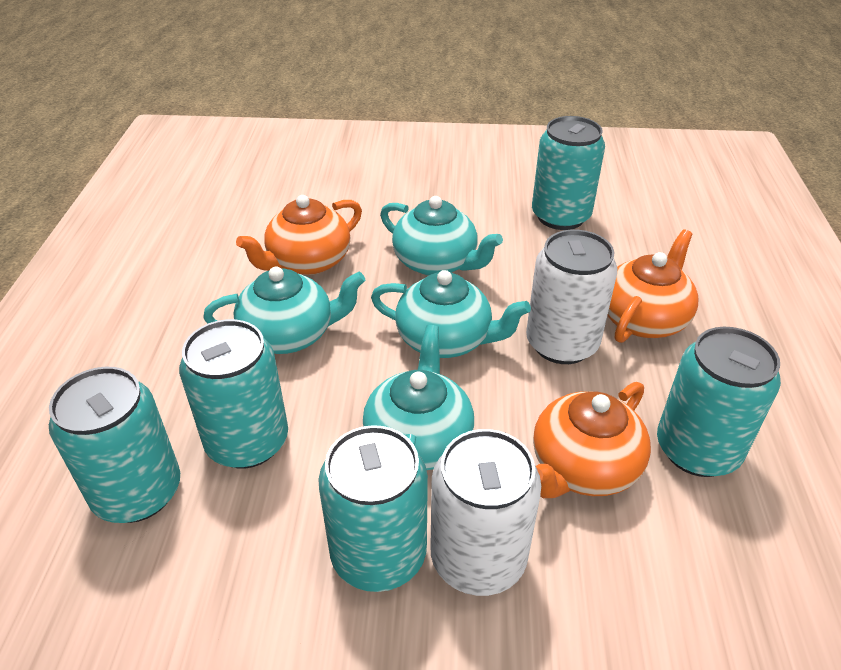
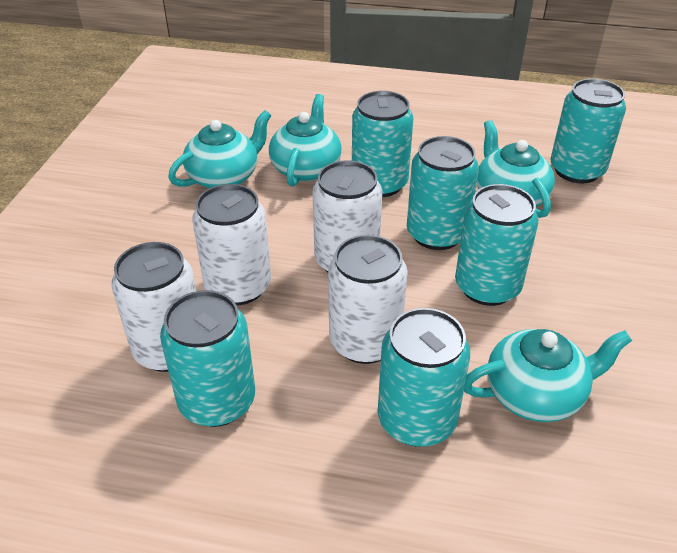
orange teapot: [236,195,362,275] [533,382,651,498] [607,229,698,343] = 3 -> none = 0
turquoise can: [49,367,180,523] [179,319,288,469] [318,425,428,592] [532,116,605,230] [657,327,781,477] = 5 -> [160,290,255,427] [352,91,413,198] [378,308,470,447] [407,136,479,250] [455,184,538,306] [550,79,626,183] = 6
white can: [431,429,541,596] [526,230,618,364] = 2 -> [111,242,196,372] [192,184,271,305] [313,160,382,272] [328,235,408,364] = 4

